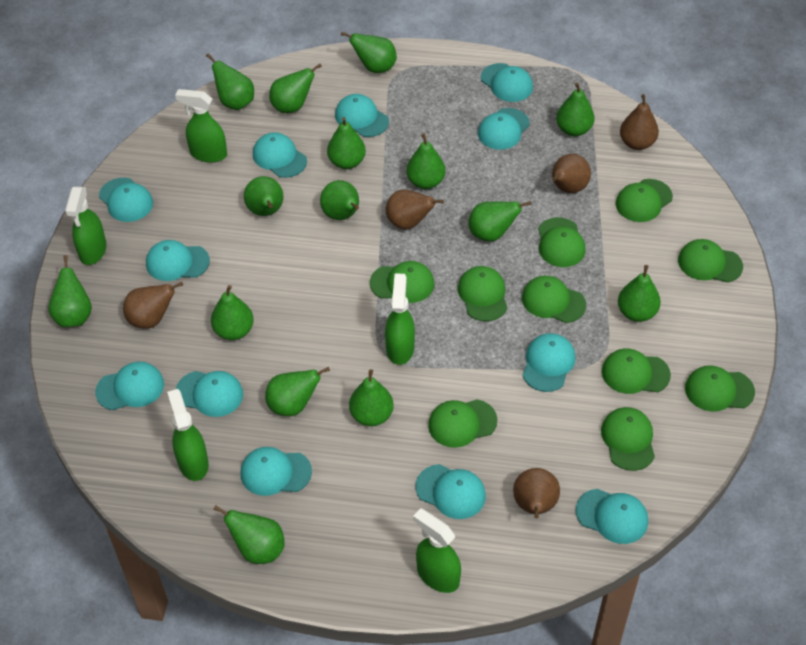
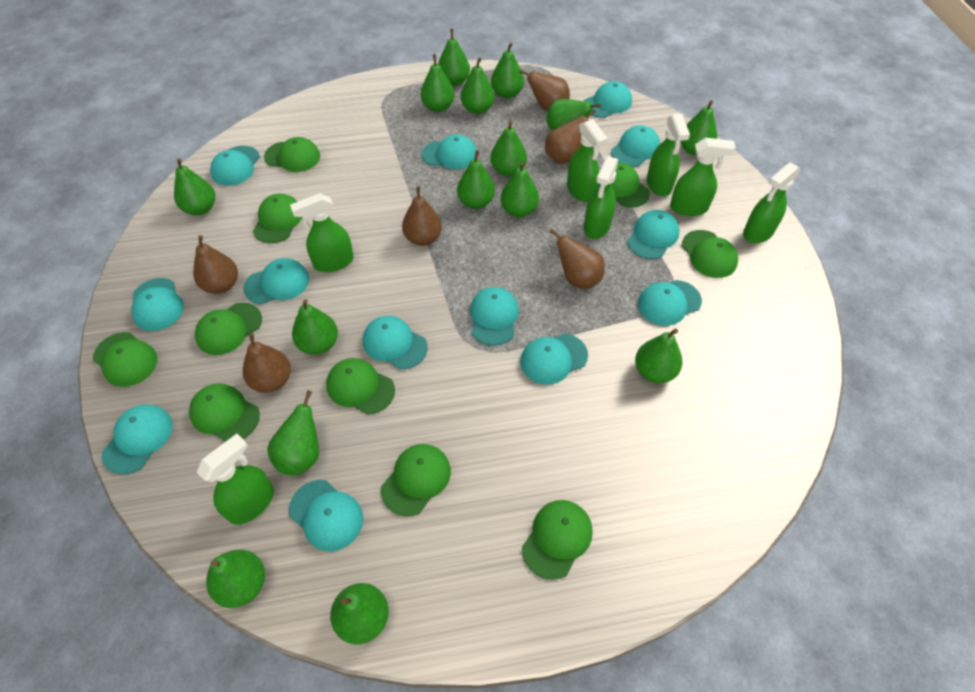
brown pear: [123,282,183,329] [386,189,444,229] [513,468,560,519] [552,154,591,193] [620,94,659,150] = 5 -> [193,235,238,294] [243,334,291,393] [402,186,442,246] [519,70,570,111] [545,109,596,164] [550,229,605,289] = 6
green spray bottle: [65,186,107,265] [167,389,209,481] [175,89,227,163] [385,273,415,365] [413,508,461,593] = 5 -> [197,434,274,525] [290,193,354,272] [567,119,608,202] [584,156,618,239] [647,114,690,196] [670,138,736,216] [743,162,801,243] = 7
turquoise cap: [95,362,164,410] [99,178,153,222] [146,240,210,281] [176,371,243,417] [241,447,312,496] [253,132,307,178] [335,94,389,137] [415,464,486,519] [478,108,530,150] [481,63,533,102] [522,333,576,392] [576,489,648,544] = 12 -> [102,404,173,474] [132,278,184,331] [210,146,260,186] [243,258,309,304] [289,480,363,551] [363,316,428,369] [422,134,477,169] [470,287,519,345] [520,333,588,384] [584,81,632,118] [611,125,660,167] [627,210,679,259] [638,280,702,326] = 13

